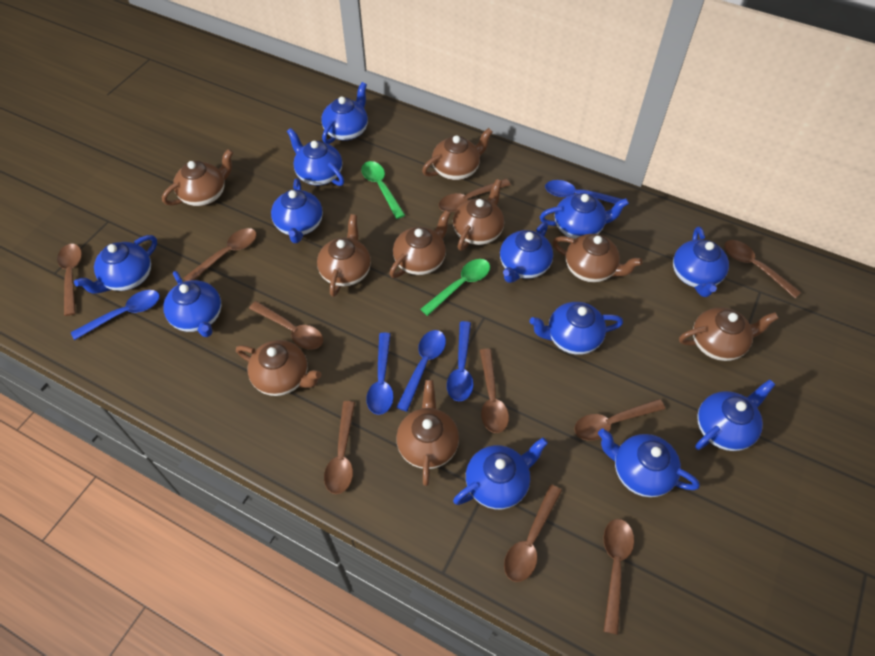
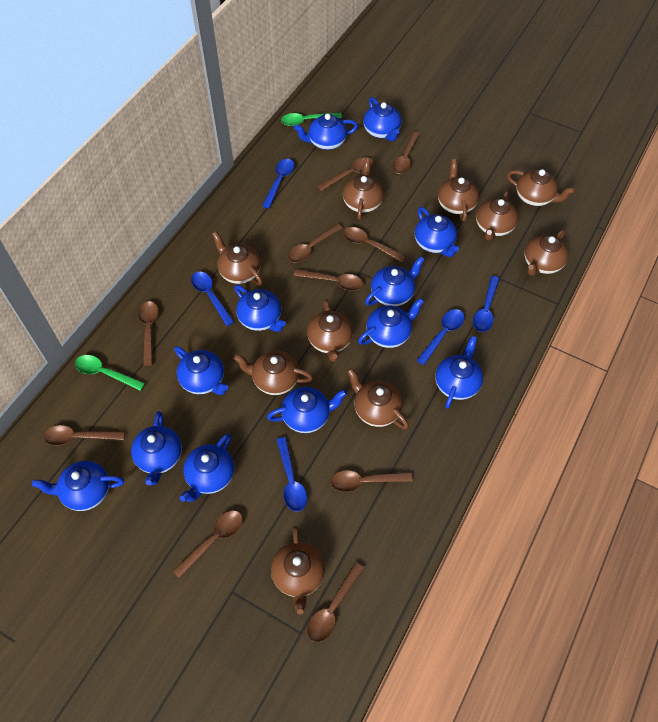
brown teapot: [162,149,233,206] [236,340,321,396] [317,214,371,297] [389,210,451,278] [396,380,459,486] [422,128,493,180] [453,179,504,251] [552,234,643,282] [679,307,779,361] = 9 -> [212,232,263,286] [234,351,313,395] [271,526,325,614] [307,299,353,362] [343,158,383,220] [347,368,409,429] [438,159,479,221] [476,190,518,241] [507,169,575,206] [524,229,568,276] = 10

